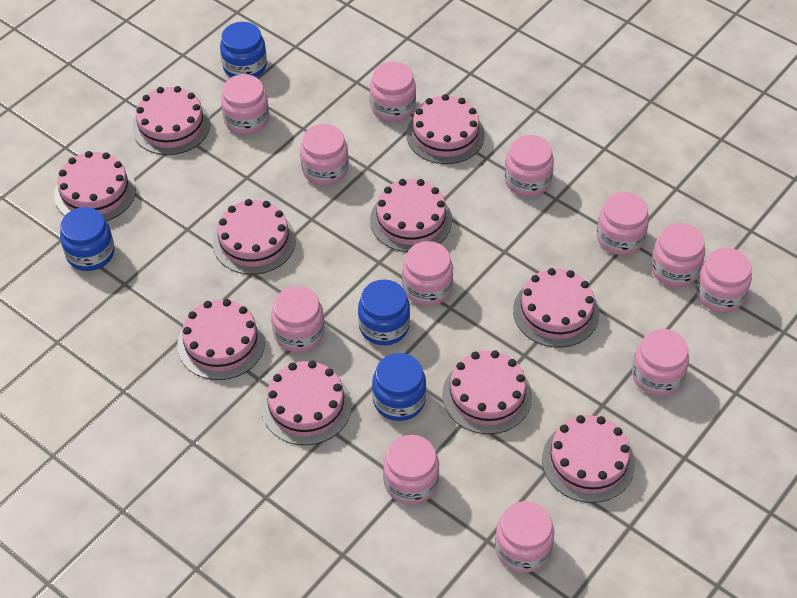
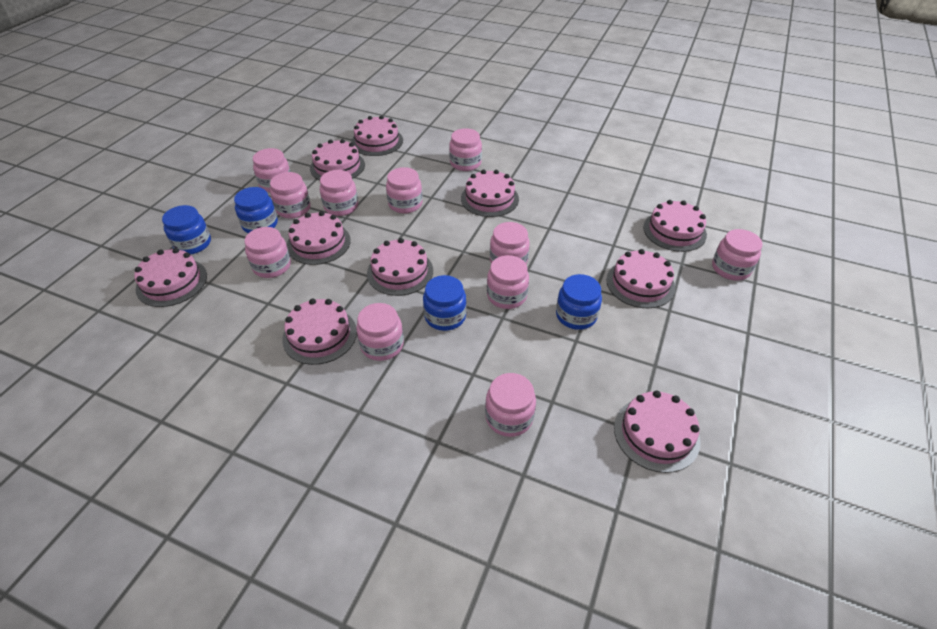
pink jar: [221,74,269,135] [271,286,324,352] [300,124,349,186] [370,62,416,122] [383,435,439,505] [402,241,453,306] [495,501,554,573] [504,135,554,197] [597,192,649,255] [632,329,689,396] [651,223,705,287] [696,248,752,313] = 12 -> [245,227,291,278] [253,148,291,192] [270,172,311,218] [320,170,358,216] [356,303,404,361] [386,167,422,213] [449,128,482,171] [485,373,536,437] [487,255,529,309] [490,222,530,264] [712,229,762,280] = 11

